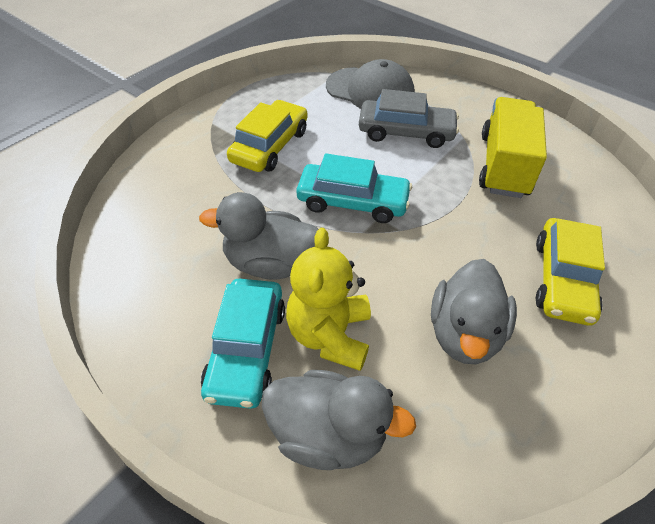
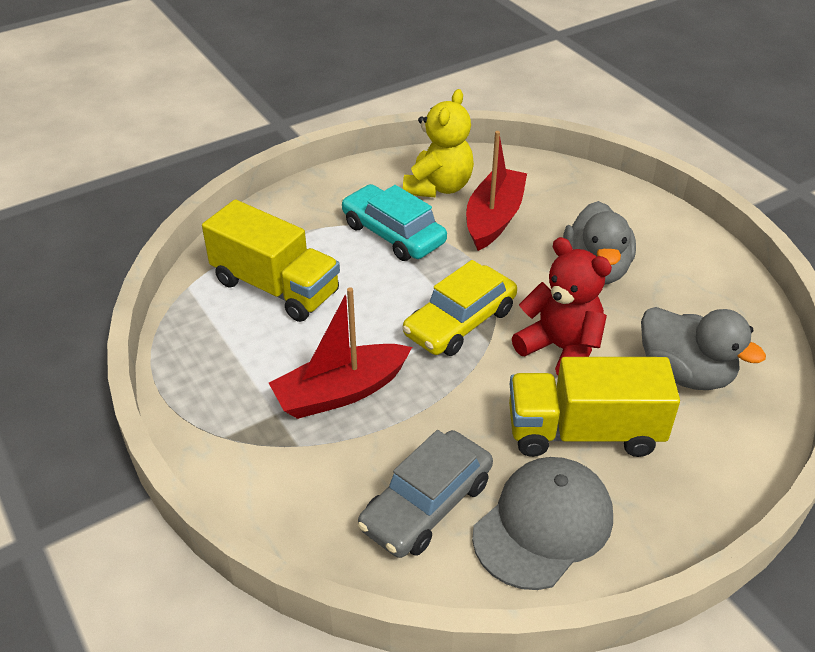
grey duck: [199,192,318,280] [262,370,416,470] [431,259,517,364] = 3 -> [563,201,636,285] [641,307,766,390] = 2
red boat: none = 0 -> [269,287,412,419] [466,131,527,251] = 2
red teddy bear: none = 0 -> [512,237,612,375] = 1
turquoise car: [201,279,285,409] [296,153,412,223] = 2 -> [342,184,447,261] = 1
yellow car: [227,100,308,172] [536,218,605,326] = 2 -> [402,260,517,356] = 1
yellow truck: [479,97,547,198] = 1 -> [202,199,340,322] [509,357,680,457] = 2

